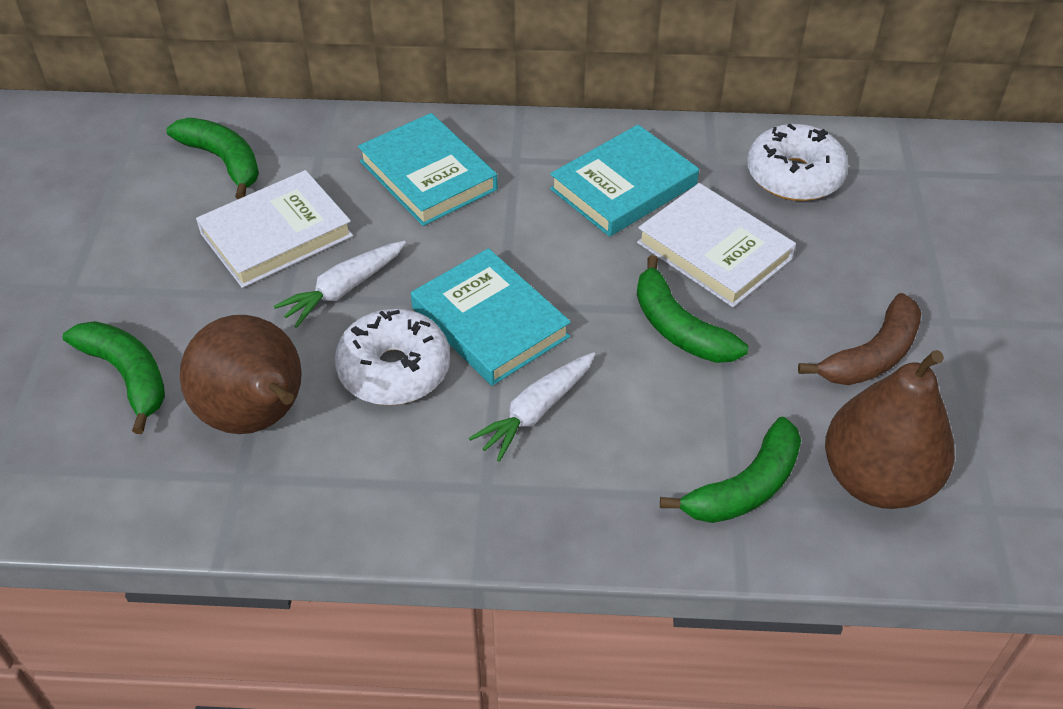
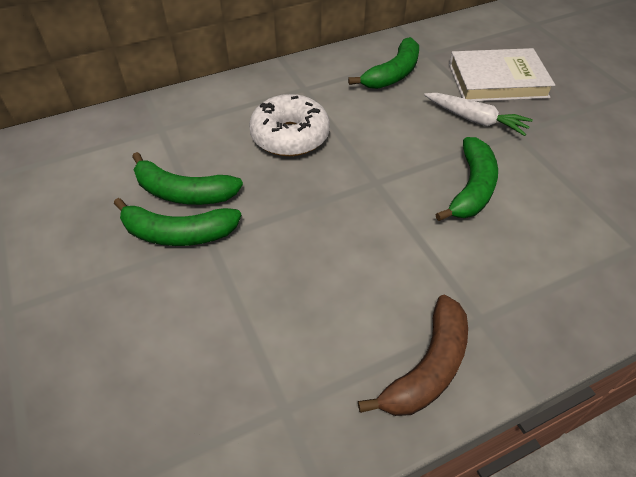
brown pear: [179,315,302,434] [825,350,955,509] = 2 -> none = 0
turquoise book: [358,113,498,226] [411,248,571,386] [550,125,699,237] = 3 -> none = 0
white book: [196,170,353,288] [637,183,796,307] = 2 -> [449,48,555,101] = 1
white carrot: [274,241,406,328] [469,352,595,462] = 2 -> [424,93,533,136] = 1
white donut: [335,309,450,405] [747,124,848,201] = 2 -> [249,94,330,156] = 1

